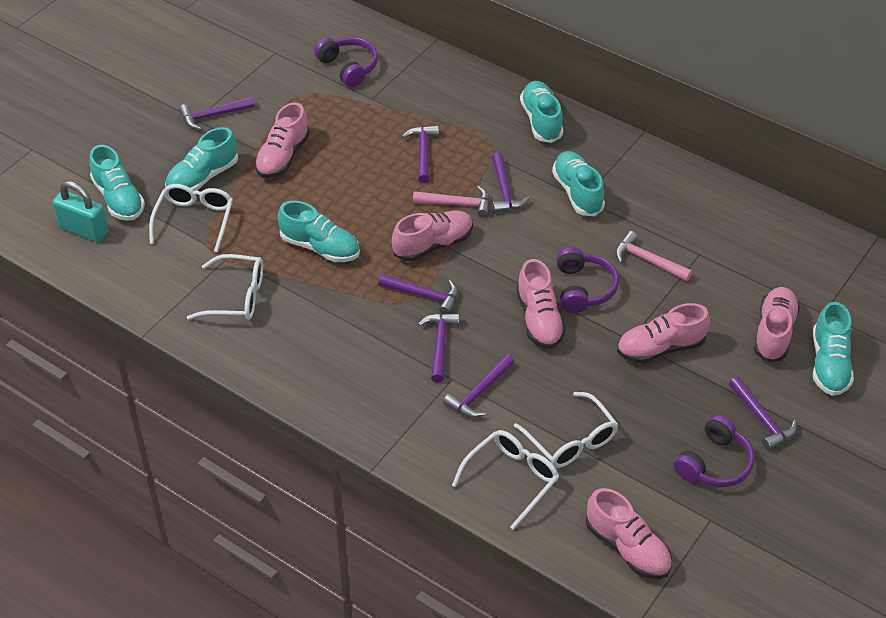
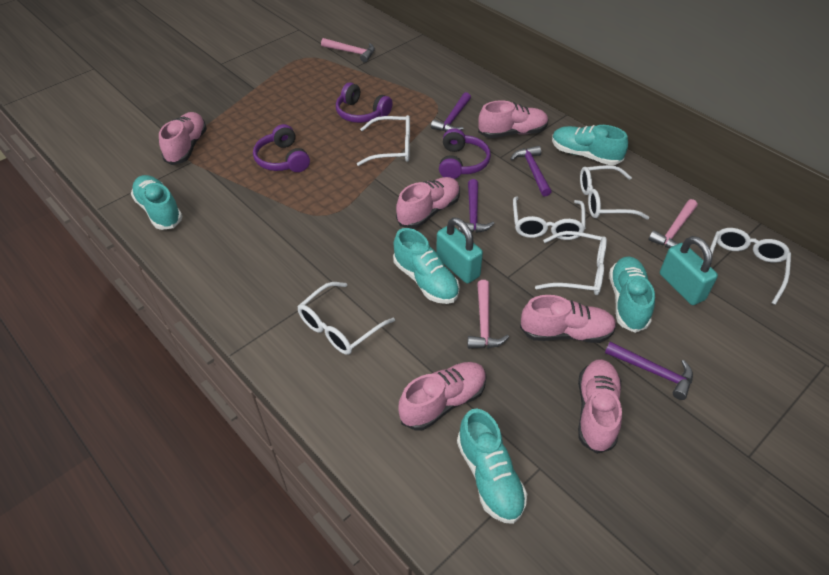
pink hammer: [413,186,490,218] [615,231,692,281] = 2 -> [321,38,375,62] [467,280,509,349] [648,199,697,248] = 3
purple hammer: [179,96,255,130] [378,274,458,314] [402,125,439,183] [418,313,459,383] [443,354,514,418] [492,153,530,213] [729,376,797,450] = 7 -> [431,92,471,132] [458,179,495,233] [511,146,552,197] [605,341,693,400] = 4
turquoise padlock: [52,181,109,242] = 1 -> [436,217,483,284] [660,236,718,305] = 2
turquoise shoe: [89,145,145,221] [165,127,238,191] [278,201,360,262] [520,81,563,143] [552,151,605,216] [813,302,854,396] = 6 -> [131,175,183,230] [393,228,460,304] [457,409,527,524] [552,125,628,165] [609,256,655,333] = 5
white glasses: [149,184,233,252] [187,254,263,320] [452,430,559,530] [514,392,618,468] = 4 -> [297,282,395,355] [357,115,410,166] [513,197,586,240] [535,231,607,295] [580,165,649,219] [710,228,791,305] = 6

